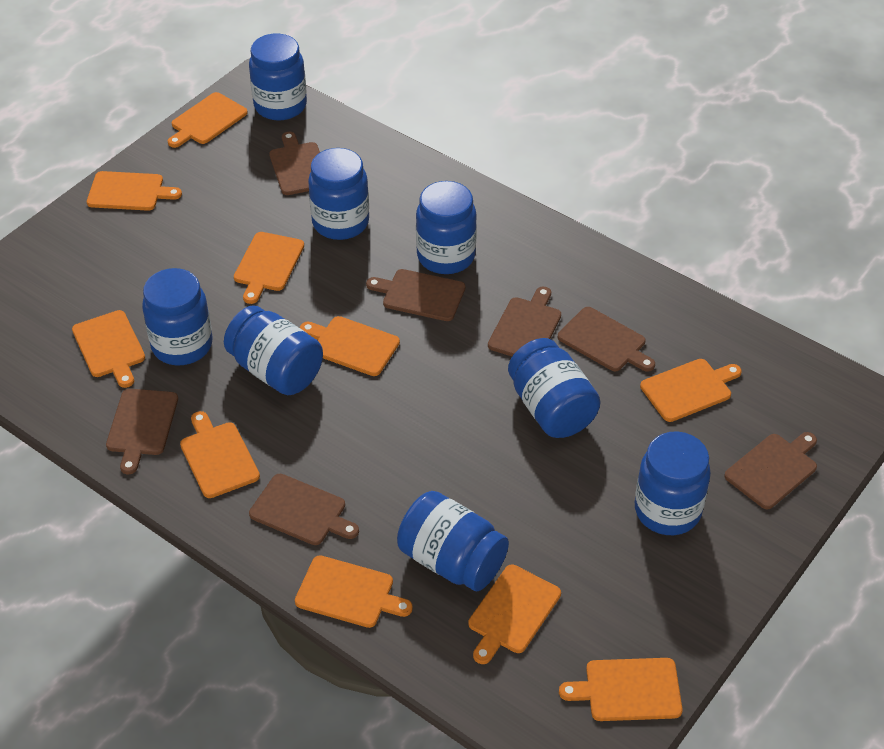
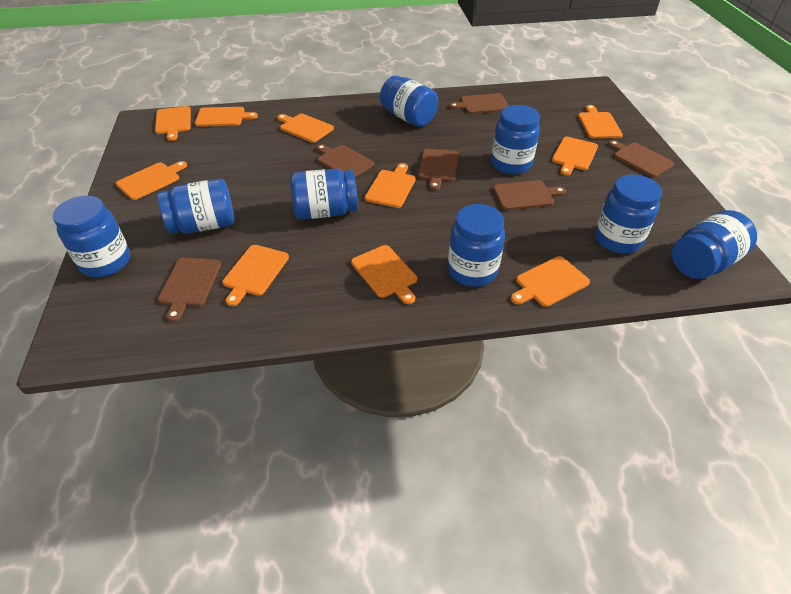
brown cutting board: [106,389,178,474] [249,474,359,545] [269,132,320,195] [366,269,465,321] [488,287,561,356] [558,307,655,372] [724,432,817,509] = 7 -> [158,258,221,322] [316,144,375,177] [418,148,459,190] [449,93,509,114] [493,180,566,210] [608,140,674,178] = 6

